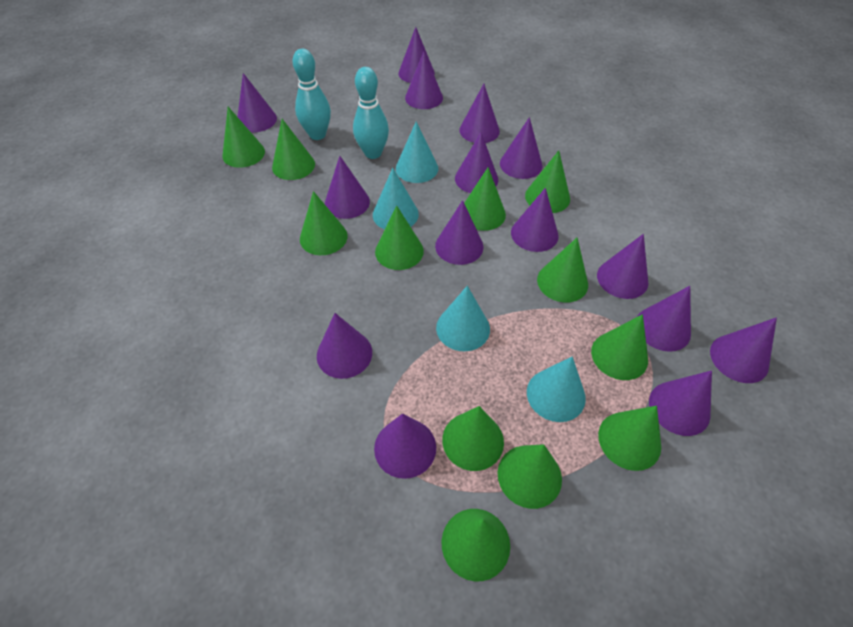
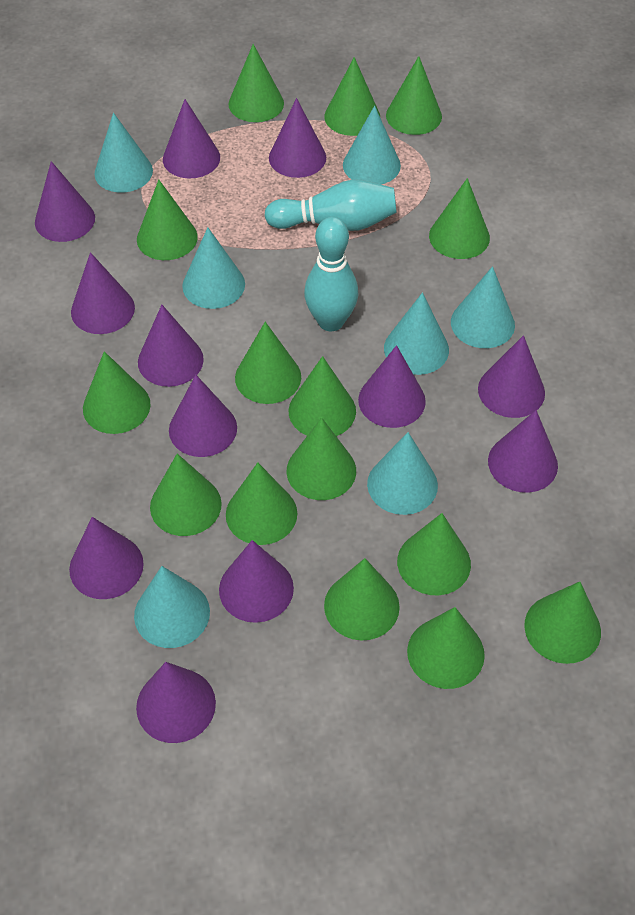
green cone: [222,107,265,168] [272,119,315,180] [300,191,348,255] [375,205,424,270] [442,406,504,471] [442,509,510,581] [464,168,506,231] [498,444,562,509] [525,151,570,213] [537,238,588,303] [591,314,648,380] [598,406,661,471] = 12 -> [83,351,151,434] [137,180,198,260] [150,454,222,536] [226,462,297,545] [229,44,284,122] [235,322,301,404] [286,418,356,500] [289,356,356,436] [324,57,380,136] [324,558,400,640] [386,56,442,135] [397,513,471,595] [407,607,485,689] [429,178,490,259] [524,582,601,664] = 15
purple cone: [237,73,277,132] [317,313,372,379] [325,156,370,219] [374,414,436,479] [398,27,435,83] [405,51,443,109] [435,200,483,265] [455,132,498,193] [459,84,500,143] [500,117,542,179] [511,188,558,252] [597,234,648,299] [637,286,691,352] [649,370,712,436] [710,317,777,383] = 15 -> [35,161,95,242] [69,517,144,599] [71,252,135,334] [136,662,216,743] [138,305,204,387] [163,99,220,178] [169,375,237,457] [219,540,294,623] [269,98,326,178] [358,345,426,428] [478,335,545,418] [488,410,558,493] = 12
turquoise cone: [373,168,419,229] [396,121,438,183] [436,286,490,351] [527,356,586,422] = 4 -> [94,113,153,193] [134,566,210,648] [182,227,245,309] [343,106,401,184] [367,432,438,515] [384,292,449,375] [451,266,515,348] = 7

